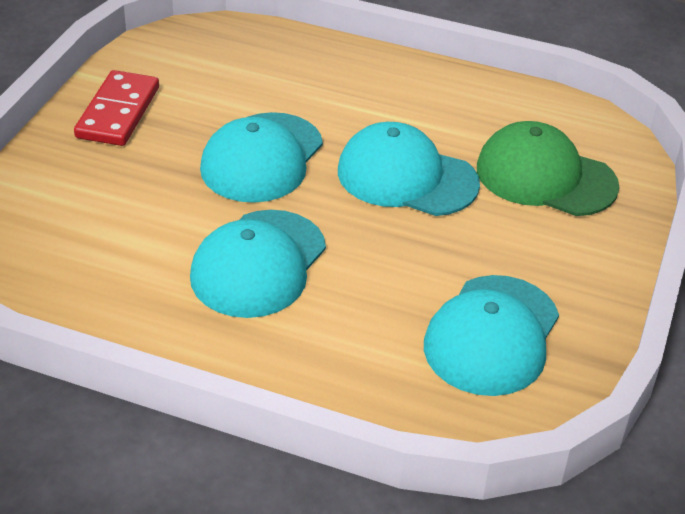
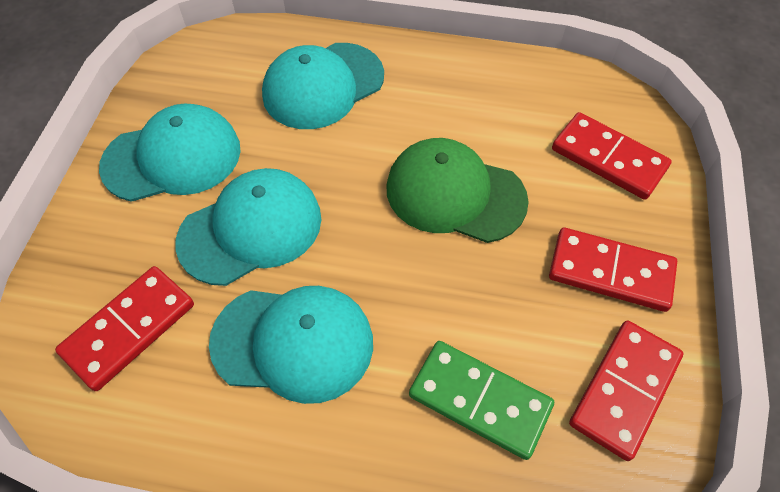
green domino: none = 0 -> [409,341,554,460] = 1
red domino: [74,70,159,146] = 1 -> [55,266,194,391] [549,228,677,312] [552,112,672,200] [569,321,683,461] = 4

